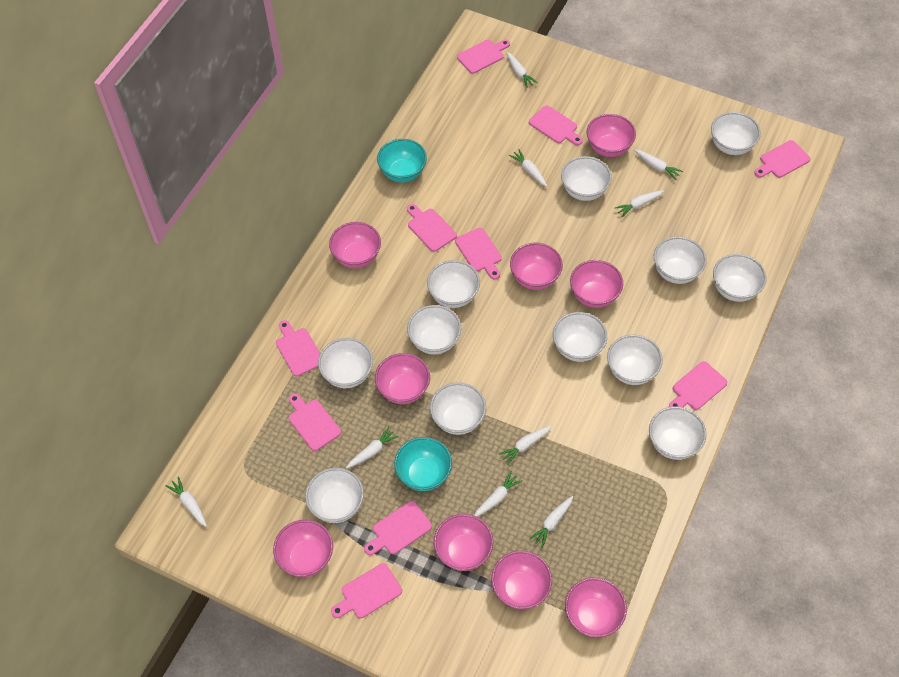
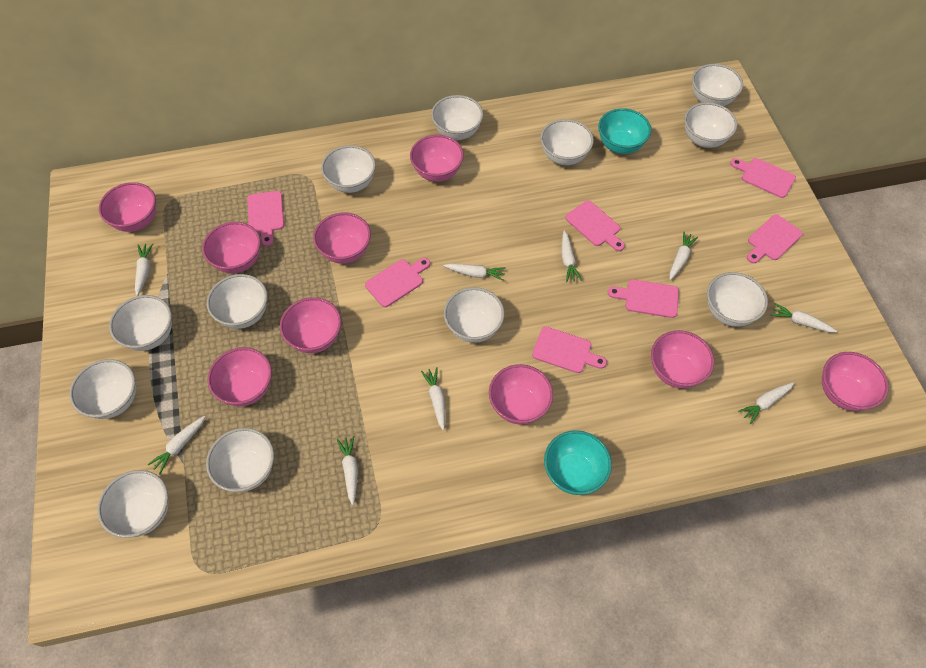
pink cutting board: [276,320,320,376] [289,393,341,451] [331,563,402,618] [364,501,432,555] [407,204,457,252] [455,228,502,280] [457,39,510,74] [529,106,583,145] [669,361,727,410] [754,140,810,178] = 10 -> [247,191,284,246] [365,258,430,307] [532,327,607,373] [566,200,625,251] [608,279,679,318] [730,158,796,198] [747,214,803,263] = 7

